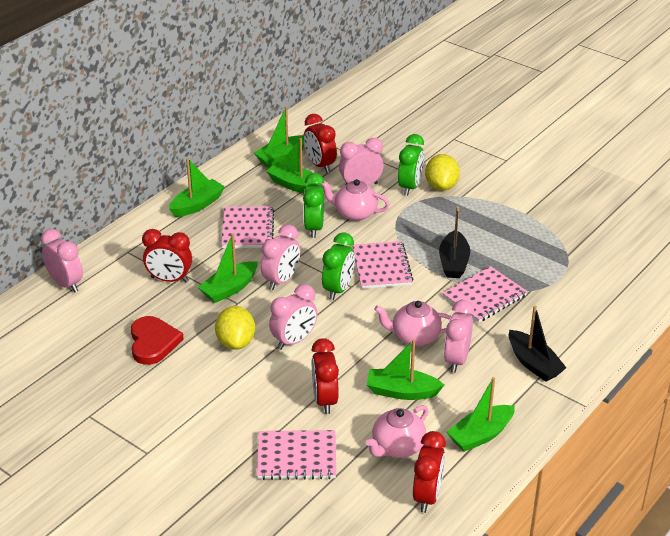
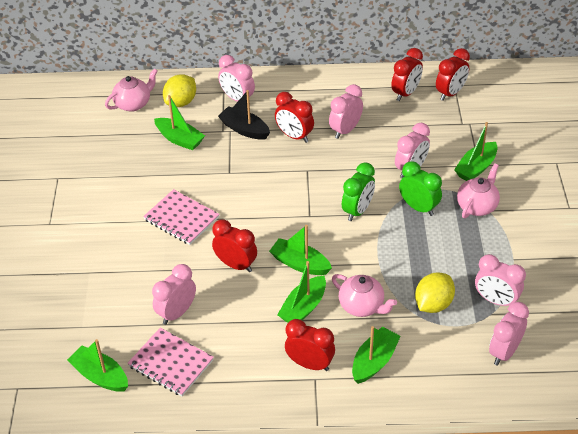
black boat: [439,207,470,278] [509,306,566,382] = 2 -> [218,90,270,140] = 1
green clock: [303,173,324,238] [322,232,355,300] [398,134,424,196] = 3 -> [342,162,375,221] [399,161,442,216] = 2
pink clock: [41,229,83,293] [261,225,301,290] [269,284,318,350] [339,138,384,186] [444,300,474,373] = 5 -> [152,264,196,325] [218,55,255,102] [329,84,363,139] [395,123,430,178] [475,254,526,306] [489,302,529,366] = 6
pink notebook: [221,206,274,248] [257,430,336,480] [352,241,413,289] [442,266,528,323] = 4 -> [127,327,214,396] [143,189,220,245] = 2
red clock: [142,229,192,282] [304,114,337,173] [311,338,339,414] [413,431,446,513] = 4 -> [212,219,257,272] [275,92,314,143] [285,319,335,371] [391,48,423,101] [436,48,470,101] = 5
red heart: [131,316,184,365] = 1 -> none = 0

